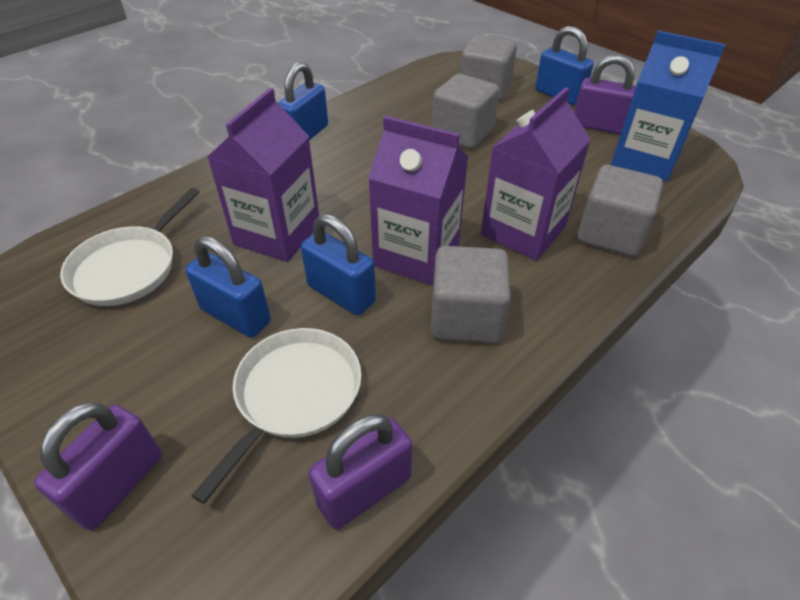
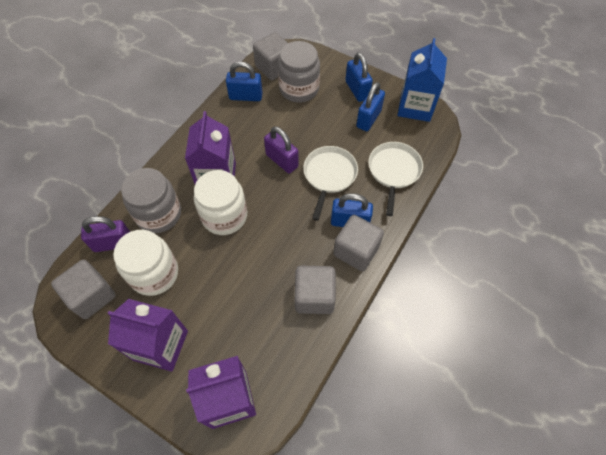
grey jar: none = 0 -> [121,168,181,233] [278,41,320,103] = 2
purple padlock: [34,402,162,530] [308,414,412,530] [574,55,636,135] = 3 -> [81,216,130,252] [264,126,299,174] = 2
white jar: none = 0 -> [113,230,178,296] [194,170,247,235] = 2

